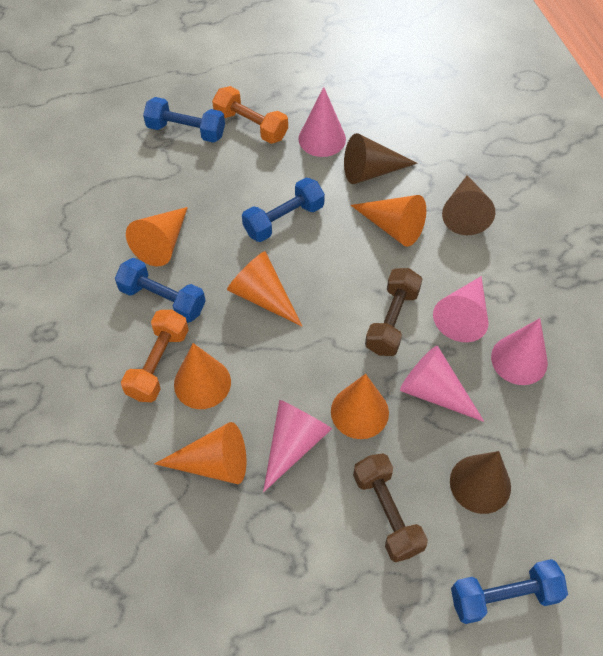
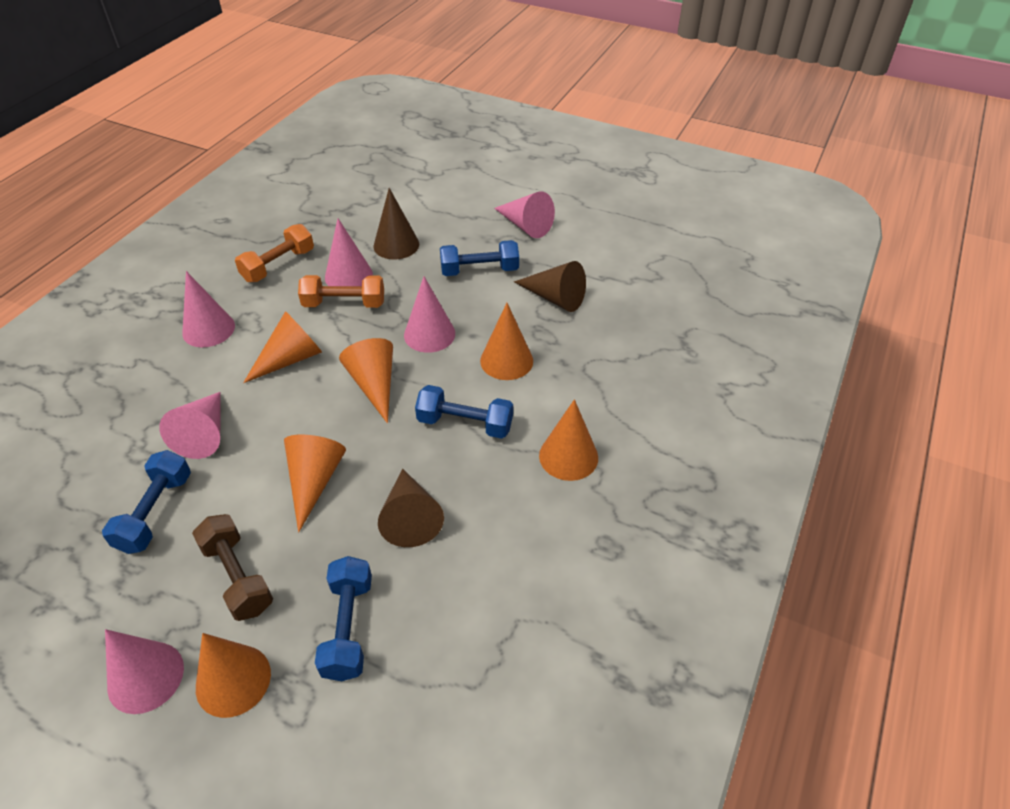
brown dumbbell: [353,453,428,562] [365,268,423,356] = 2 -> [192,514,273,621] = 1
pink cone: [263,400,332,492] [298,87,346,157] [400,346,484,422] [433,276,489,342] [491,318,548,385] = 5 -> [105,629,184,714] [159,392,221,459] [182,271,235,347] [325,219,373,286] [404,276,455,353] [494,191,555,238] = 6

